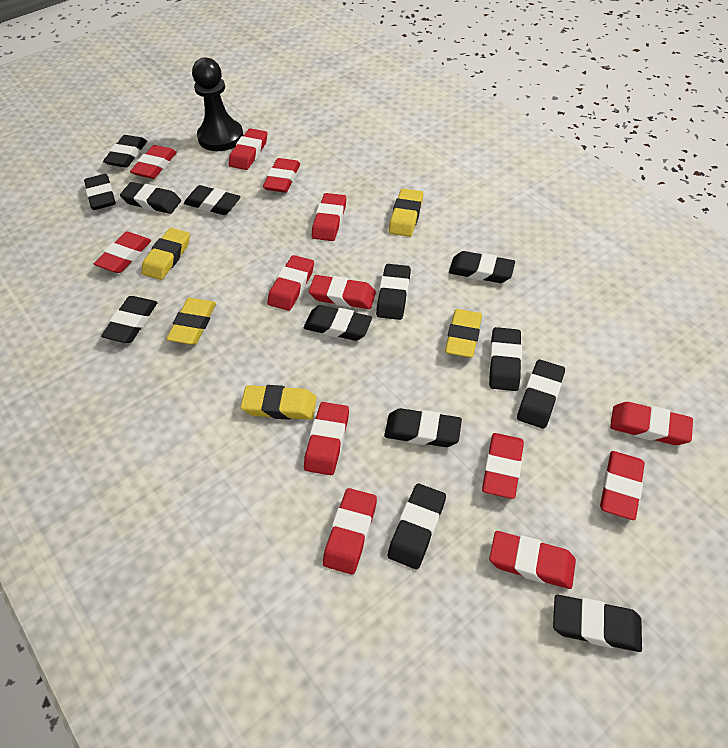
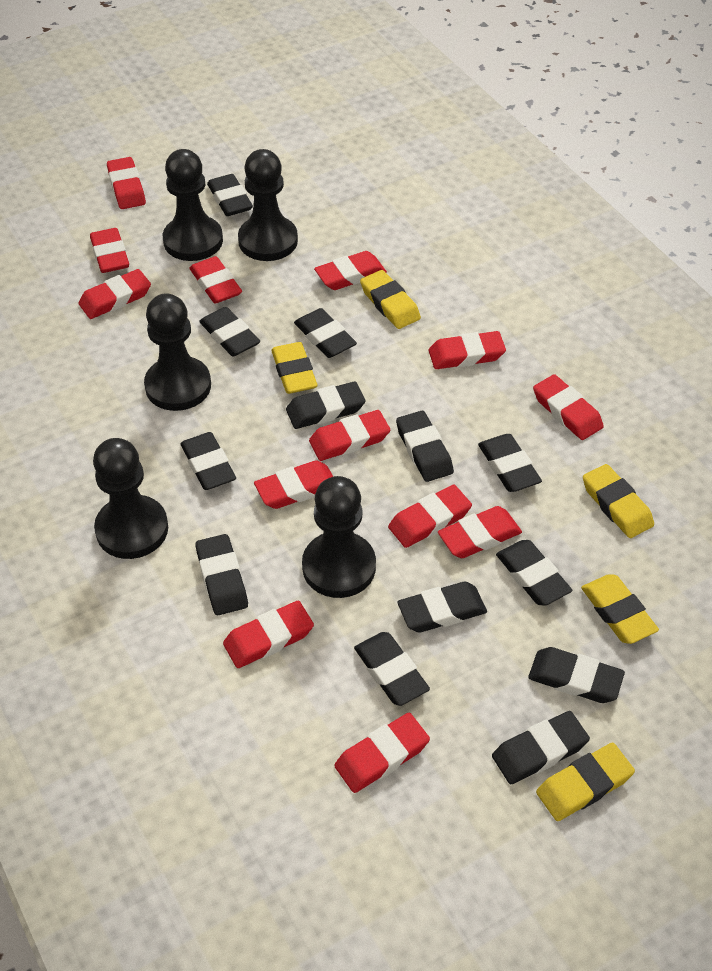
black pawn: [192,57,243,151] = 1 -> [93,438,168,559] [144,293,211,411] [163,149,223,261] [238,149,298,261] [302,476,376,598] = 5

